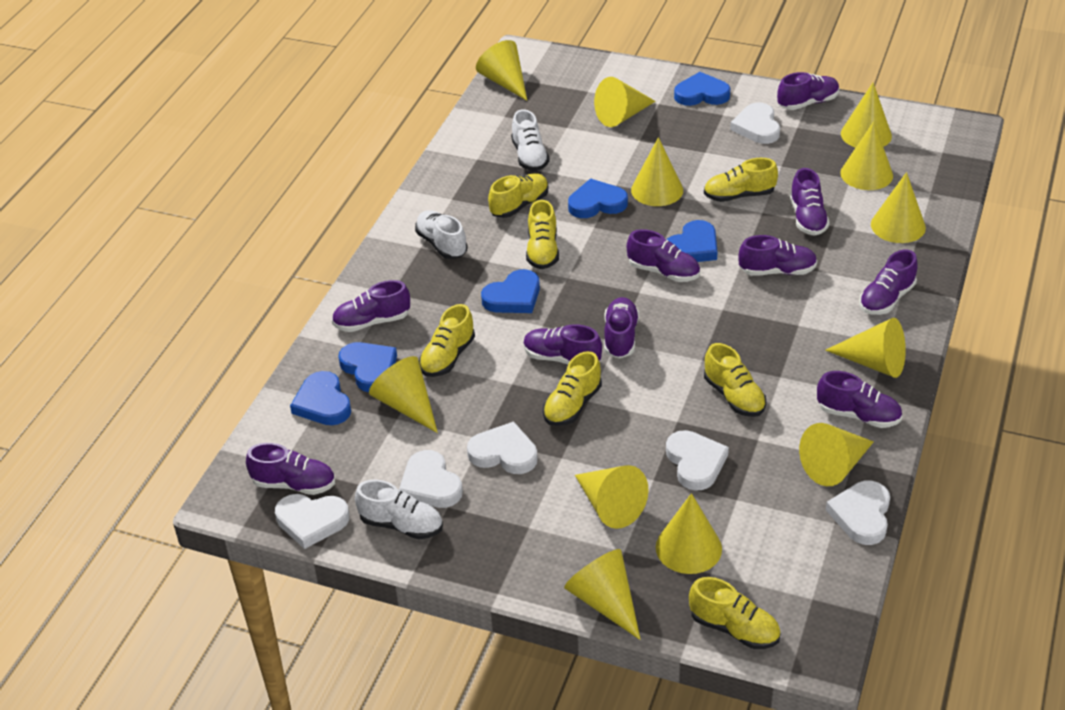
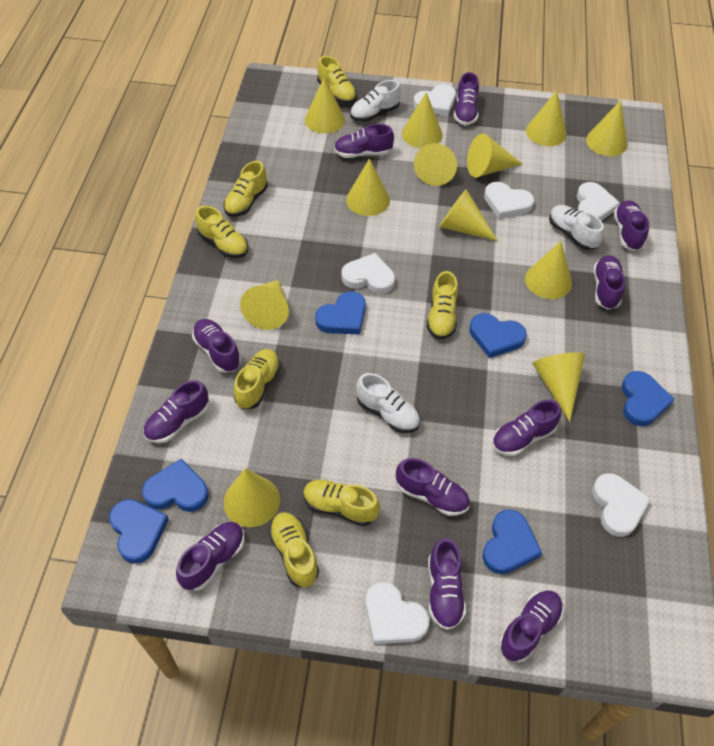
purple shoe: [246,443,335,495] [332,280,410,332] [523,324,602,364] [604,297,639,358] [627,229,700,282] [738,235,817,276] [777,72,840,110] [790,168,830,236] [817,371,902,428] [859,250,918,315] = 10 -> [143,380,209,443] [176,522,244,591] [192,319,241,373] [334,124,394,158] [396,458,470,516] [428,538,466,630] [454,72,479,125] [492,400,561,456] [499,590,563,662] [593,255,625,310] [614,200,649,251] = 11

